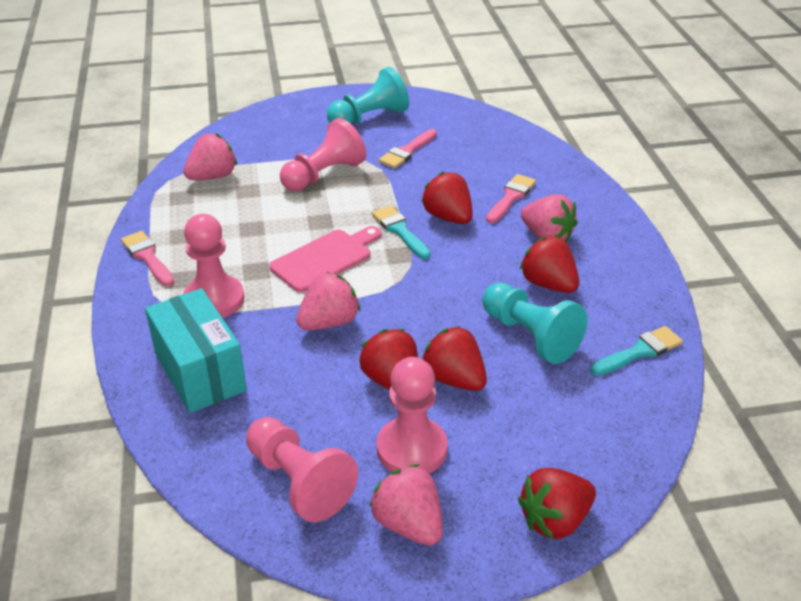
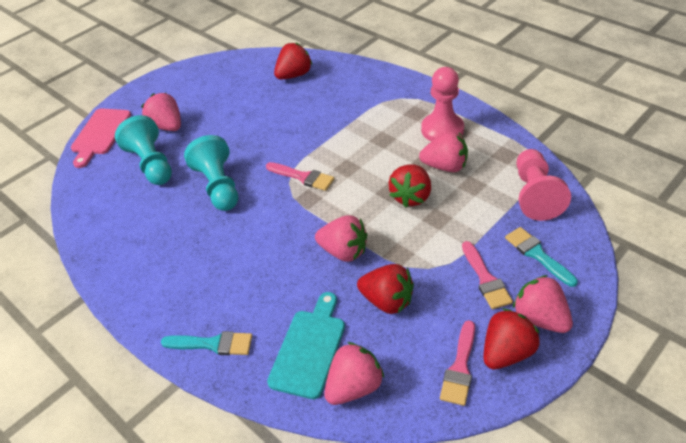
pink pawn: [183,214,245,318] [246,417,358,522] [280,118,366,191] [377,357,448,474] = 4 -> [421,67,464,141] [516,149,571,221] = 2
pink strawberry: [183,134,237,180] [296,272,360,330] [369,464,443,546] [521,194,578,243] = 4 -> [141,93,181,131] [315,215,367,262] [324,342,384,405] [419,131,468,172] [513,275,573,333] = 5
red strawberry: [359,329,418,390] [421,172,473,224] [422,326,487,391] [518,468,596,539] [520,236,579,293] = 5 -> [274,43,313,80] [357,264,414,314] [388,164,431,208] [483,308,540,369] = 4
turquoise box: [145,288,247,413] = 1 -> none = 0
turquoise cutting board: none = 0 -> [267,292,345,399] = 1

